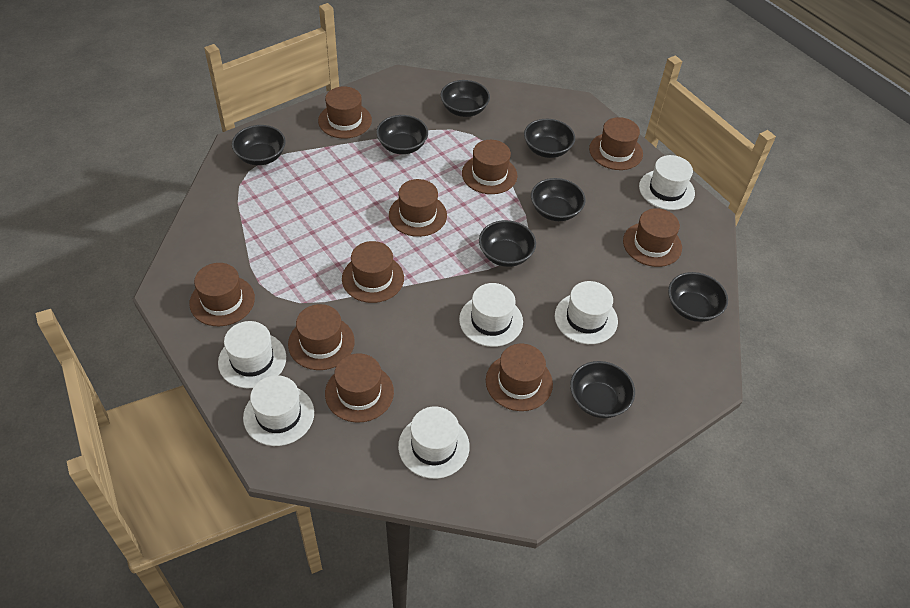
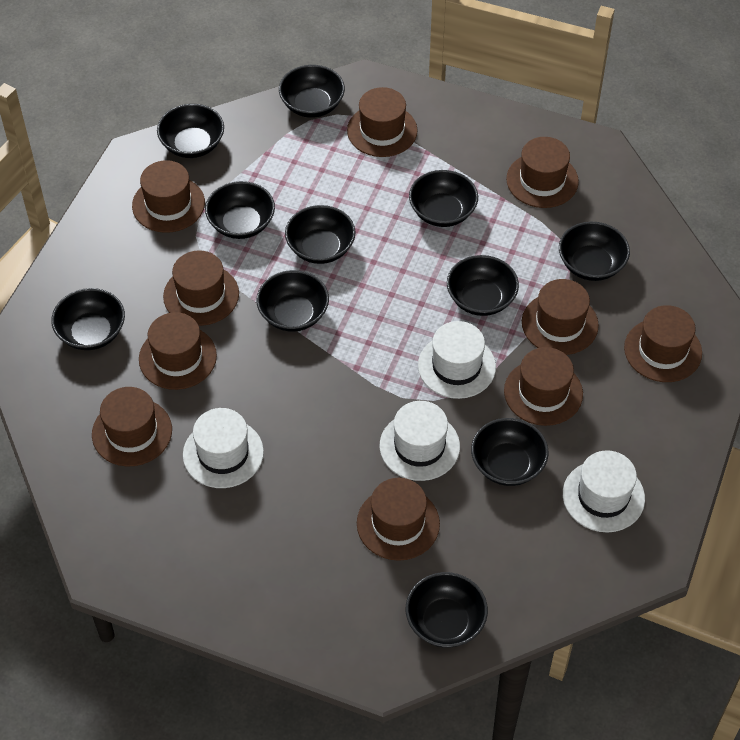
black bowl: [232,125,286,165] [376,115,428,154] [440,80,490,117] [479,220,536,267] [524,119,575,158] [531,178,586,221] [570,361,635,418] [668,272,728,322] = 8 -> [51,288,125,350] [157,104,224,158] [205,181,275,239] [256,270,329,332] [279,65,345,118] [285,205,356,264] [406,572,488,648] [409,170,478,227] [447,255,519,316] [471,418,549,486] [559,222,630,281] = 11
white hat: [218,321,286,388] [243,375,314,446] [398,407,470,479] [459,283,523,347] [555,281,618,344] [639,155,695,210] = 6 -> [183,408,264,488] [380,401,460,481] [418,321,496,399] [563,450,645,532] = 4

